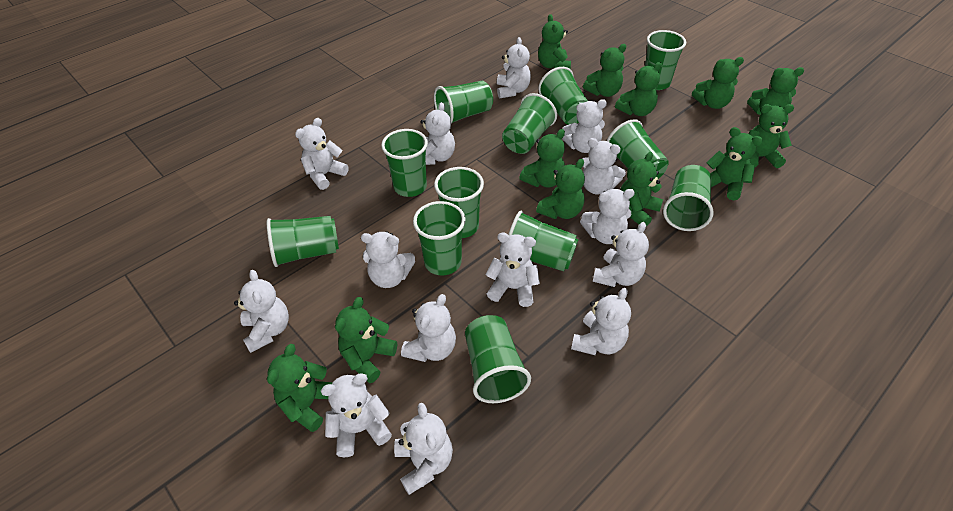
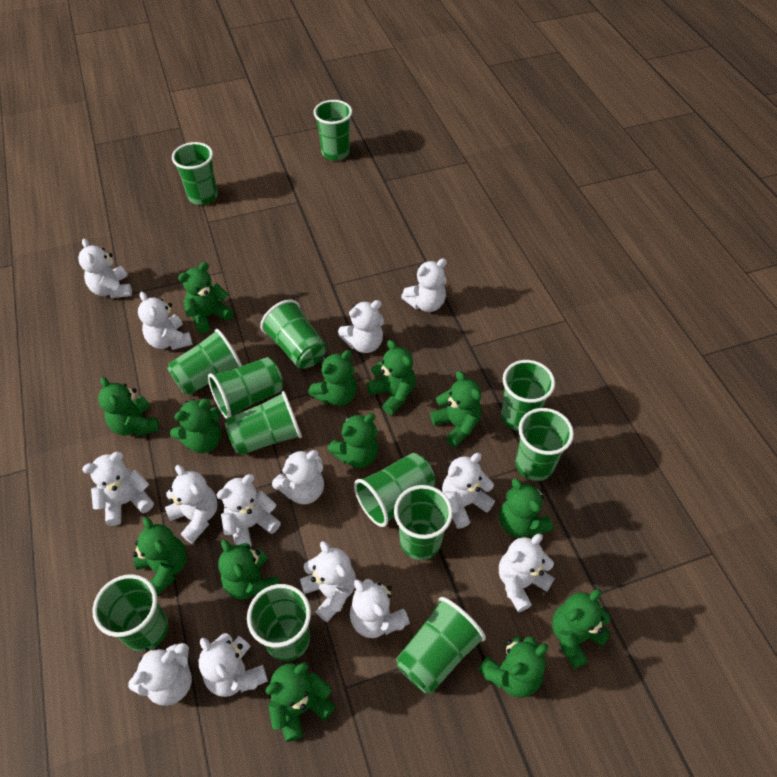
green cup: [267,216,339,267] [381,129,428,197] [413,201,466,275] [434,81,493,124] [434,167,484,238] [465,315,531,403] [502,93,557,154] [508,210,579,271] [538,67,588,125] [607,119,669,179] [645,30,686,90] [663,165,714,231] = 12 -> [92,574,168,652] [167,329,242,395] [172,142,218,205] [208,357,283,419] [225,391,302,455] [247,584,311,661] [260,300,326,369] [314,100,352,161] [354,453,435,527] [394,485,453,560] [396,597,486,694] [501,360,555,431] [516,408,574,481] = 13
green teddy bear: [267,344,333,432] [335,297,397,383] [519,129,565,187] [536,159,585,219] [538,14,571,69] [583,44,626,97] [615,62,662,116] [620,152,663,226] [692,57,744,109] [707,127,763,200] [747,67,804,115] [749,104,794,168] = 12 -> [98,377,160,436] [133,517,187,596] [170,398,221,453] [178,262,234,333] [218,540,279,600] [265,663,335,742] [308,350,357,406] [327,413,378,468] [367,340,415,415] [430,371,482,447] [478,637,549,698] [499,478,553,538] [552,589,611,669] = 13

